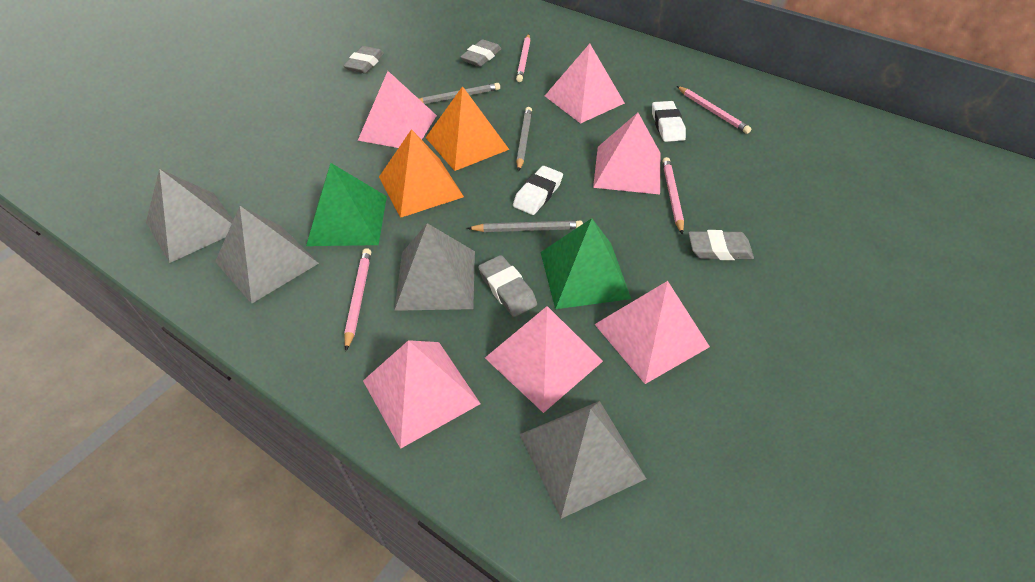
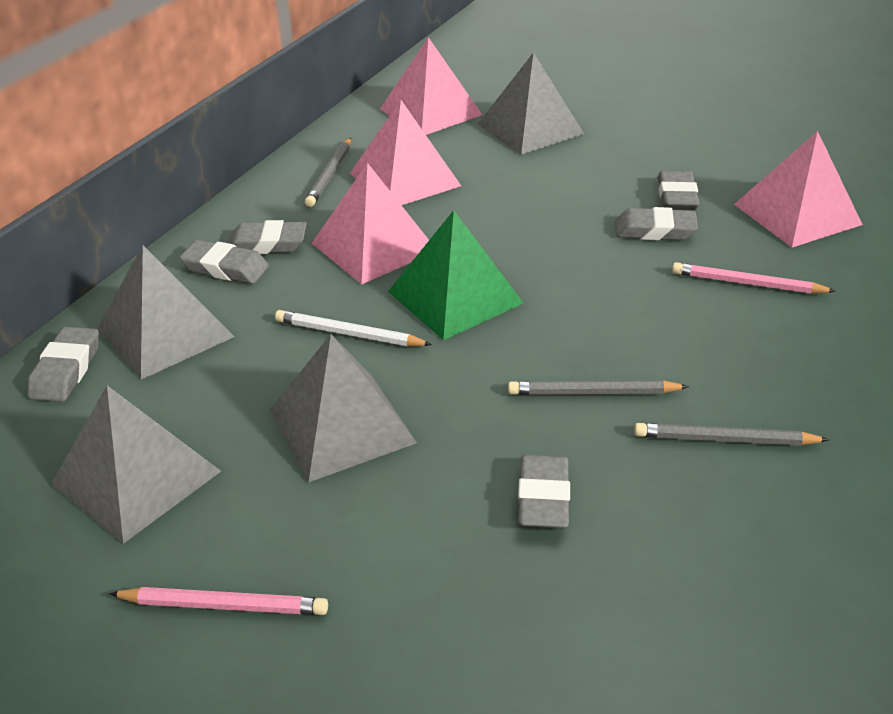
green pyramid: [306,163,387,246] [540,218,631,309] = 2 -> [388,210,523,340] = 1
grey eraser: [343,46,384,73] [460,39,501,67] [478,255,537,317] [688,230,754,260] = 4 -> [27,327,99,402] [180,240,269,284] [228,220,307,254] [518,454,570,528] [615,207,698,240] [658,171,699,210] = 6
orange pyramid: [379,129,464,218] [426,86,509,171] = 2 -> none = 0
pink pencil: [344,248,371,351] [516,34,531,82] [662,157,684,235] [677,86,752,134] = 4 -> [109,587,328,615] [672,262,836,294] = 2
pink pyramid: [358,71,437,148] [363,340,481,449] [485,306,603,413] [545,44,625,124] [593,113,660,194] [594,281,710,384] = 6 -> [312,163,429,285] [350,100,461,205] [380,37,482,135] [734,131,863,247] = 4
white eraser: [513,166,563,215] [652,101,686,142] = 2 -> none = 0
white pencil: none = 0 -> [275,310,432,346] = 1

